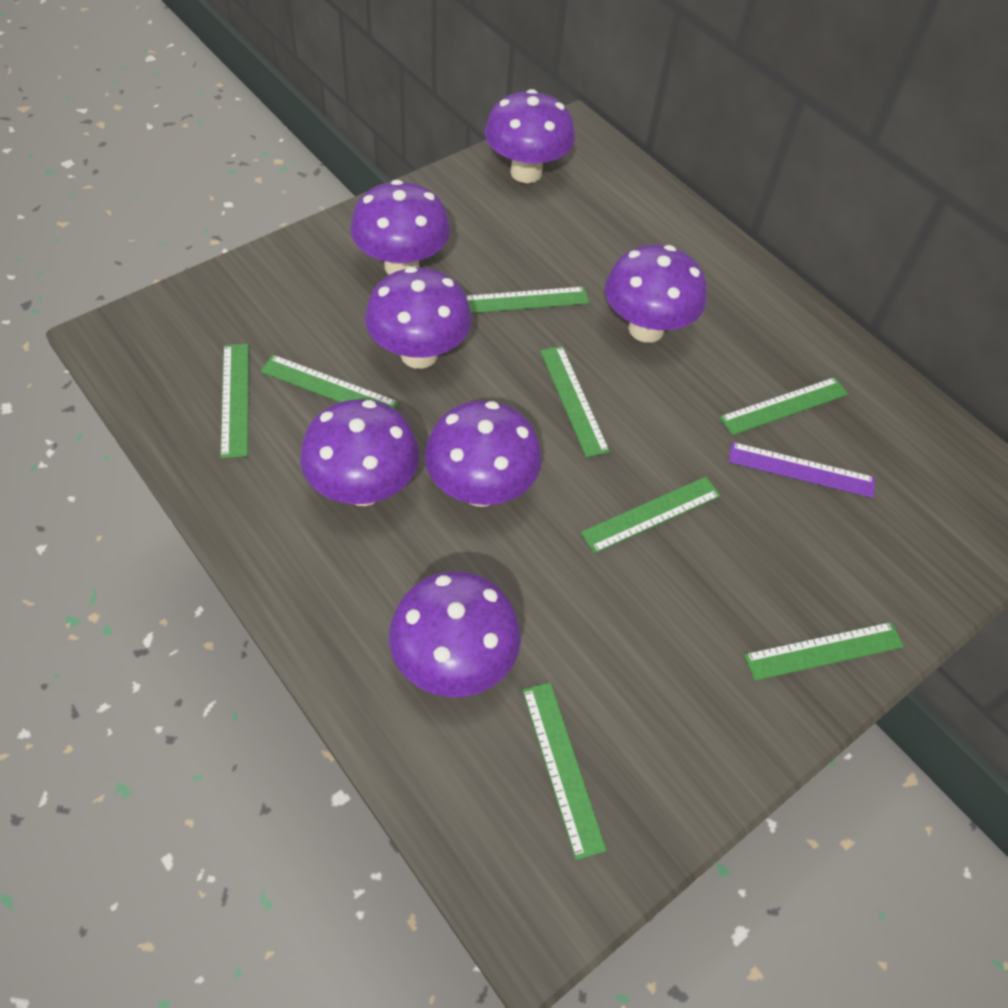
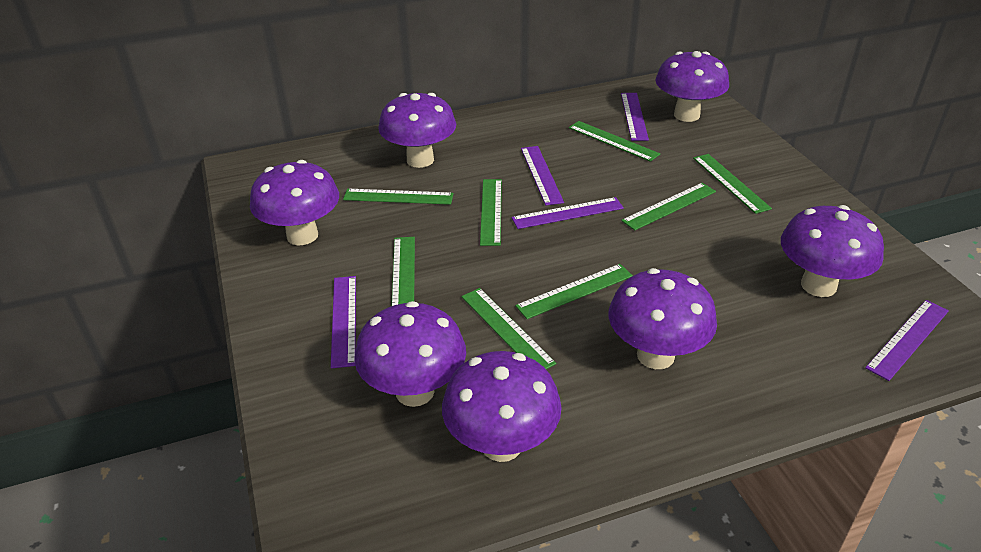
purple ruler: [728,442,875,498] = 1 -> [331,276,356,368] [512,197,624,229] [521,146,564,205] [621,93,649,141] [865,300,949,381] = 5

